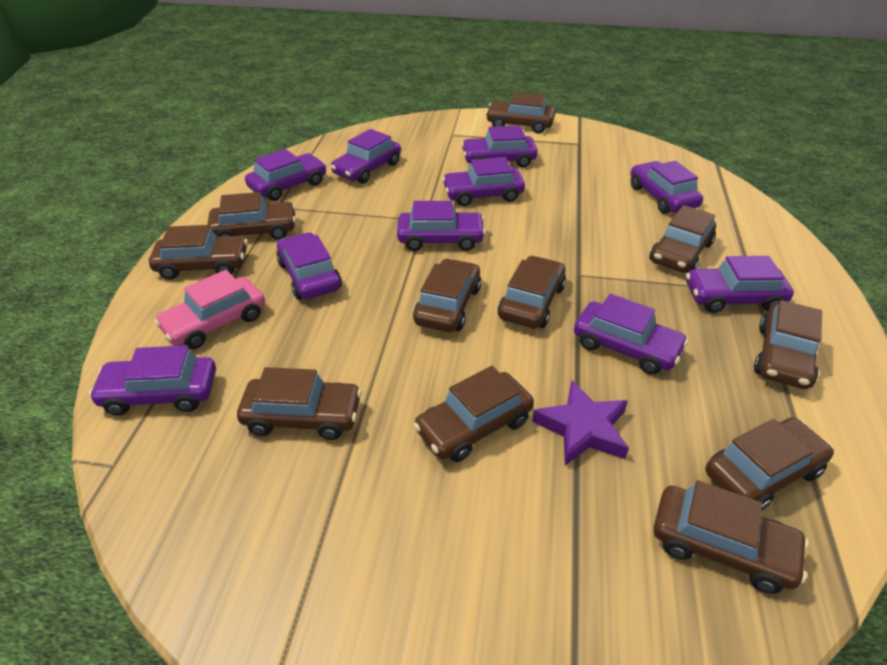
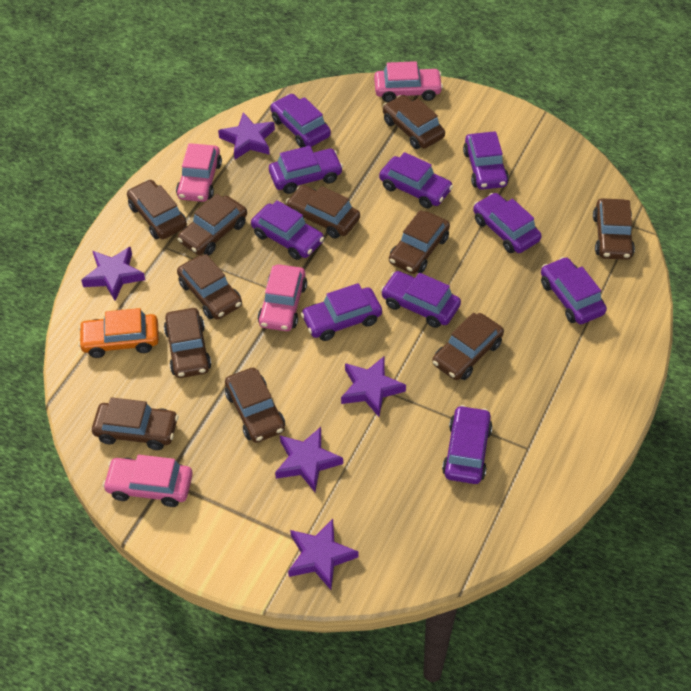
orange car: none = 0 -> [78,308,159,358] = 1
pink car: [154,270,265,349] = 1 -> [103,455,193,507] [176,143,222,202] [258,264,307,331] [374,61,443,102] = 4
purple star: [532,380,629,466] = 1 -> [81,247,145,301] [218,112,275,160] [275,427,343,492] [288,519,359,590] [341,356,406,417] = 5

